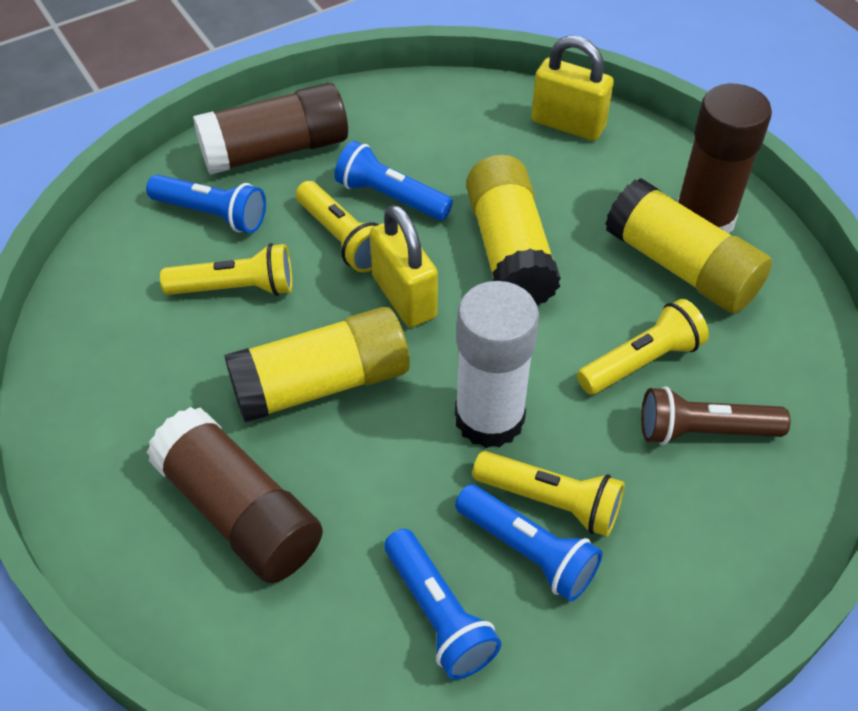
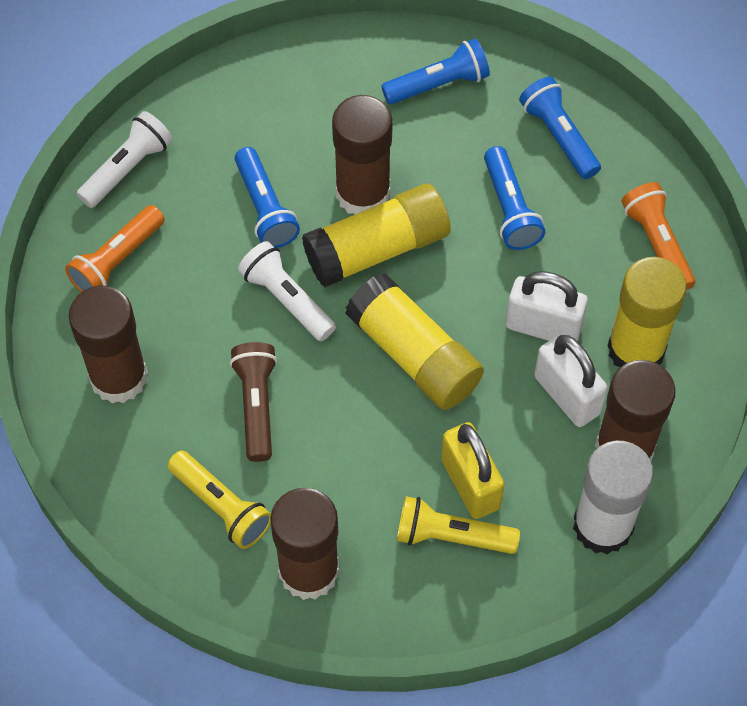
brown glue stick: [146,407,323,583] [193,83,348,175] [677,84,772,234] = 3 -> [68,285,148,403] [270,488,339,600] [332,95,393,215] [595,360,676,461] = 4
orange flashlight: none = 0 -> [65,205,165,292] [621,182,695,290] = 2
white flashlight: none = 0 -> [76,111,173,208] [238,241,336,341] = 2
white padlock: none = 0 -> [506,271,588,341] [534,334,608,427] = 2
yellow flashlight: [160,243,292,296] [296,181,379,272] [472,451,625,537] [577,299,709,395] = 4 -> [167,450,271,549] [397,496,520,554] = 2
yellow padlock: [370,205,438,327] [531,35,614,141] = 2 -> [441,422,505,519] = 1

